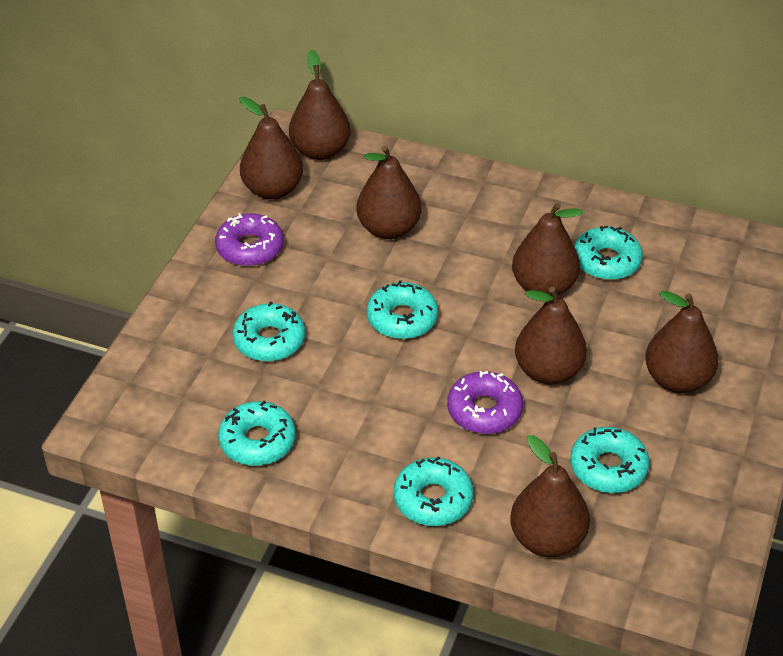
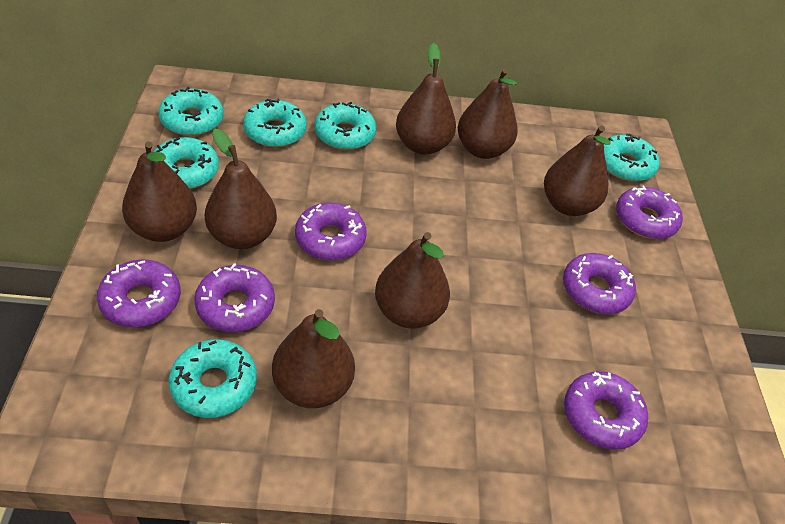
purple donut: [215,213,284,266] [447,371,523,434] = 2 -> [97,259,181,327] [194,263,275,332] [295,203,367,260] [563,253,636,314] [564,371,648,450] [616,186,683,239] = 6

